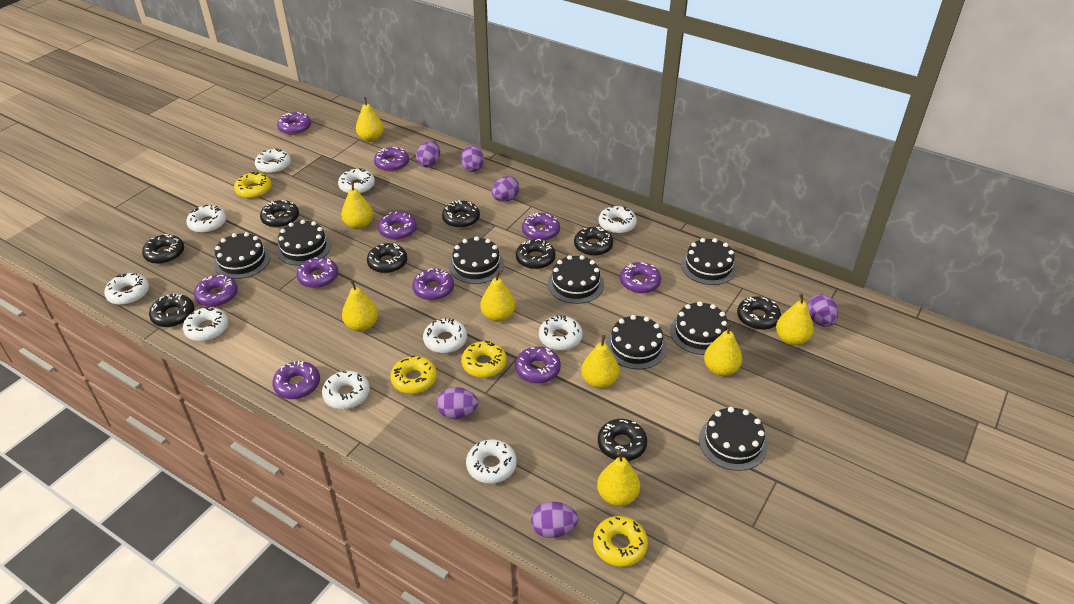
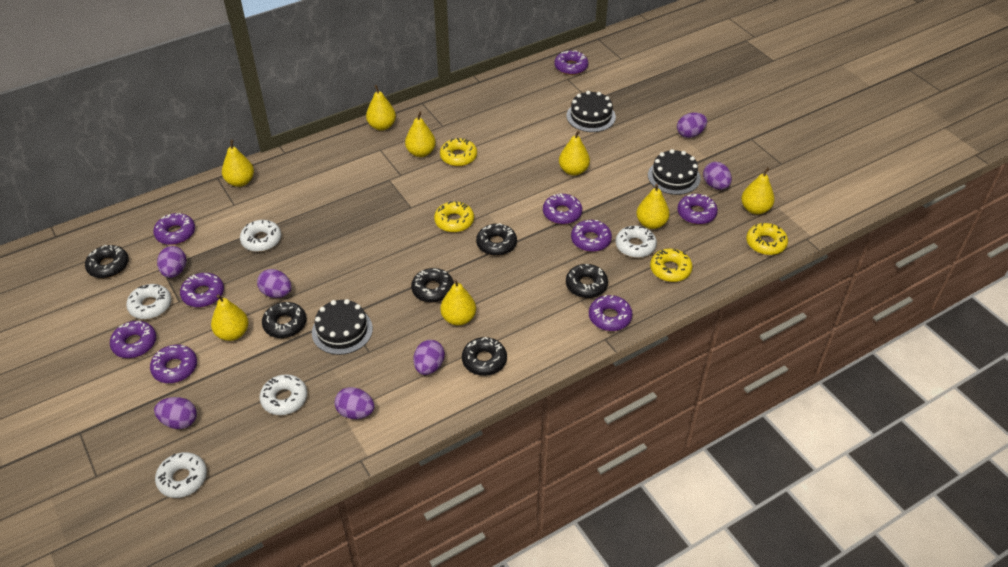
black cake: [214,232,270,279] [276,220,331,266] [449,236,504,284] [548,255,604,304] [606,315,667,369] [670,301,728,355] [681,238,737,285] [699,407,768,471] = 8 -> [312,299,373,355] [567,91,616,132] [648,149,701,195] = 3
black donut: [142,234,184,264] [149,293,194,327] [260,200,299,228] [367,243,407,273] [442,200,480,228] [516,239,555,269] [574,227,613,256] [598,419,647,461] [737,296,781,330] = 9 -> [85,245,129,278] [262,302,307,338] [411,268,454,303] [462,337,507,376] [476,223,517,256] [566,264,608,298] = 6
purple donut: [194,274,238,307] [272,361,320,399] [277,112,311,135] [297,257,338,288] [374,147,409,172] [378,212,417,240] [412,268,454,301] [515,347,561,384] [522,213,560,241] [620,262,661,294] = 10 -> [110,321,156,358] [150,344,197,383] [153,213,195,245] [180,273,224,307] [543,193,582,224] [554,50,588,75] [571,220,612,252] [589,295,633,331] [677,194,718,225] = 9
purple egg: [416,141,440,168] [436,387,478,419] [461,145,484,172] [492,176,520,202] [531,502,578,538] [807,294,838,327] = 6 -> [154,397,197,429] [157,246,186,278] [257,269,292,298] [334,387,375,419] [413,340,445,375] [677,113,707,138] [703,162,732,190] = 7
white donut: [104,273,149,305] [183,307,229,341] [186,205,226,233] [255,148,291,174] [322,371,370,409] [338,168,375,194] [423,318,467,353] [466,439,517,484] [539,315,583,350] [599,206,637,234] = 10 -> [126,284,171,319] [155,452,207,498] [240,220,281,252] [260,374,307,415] [616,225,657,258] = 5

